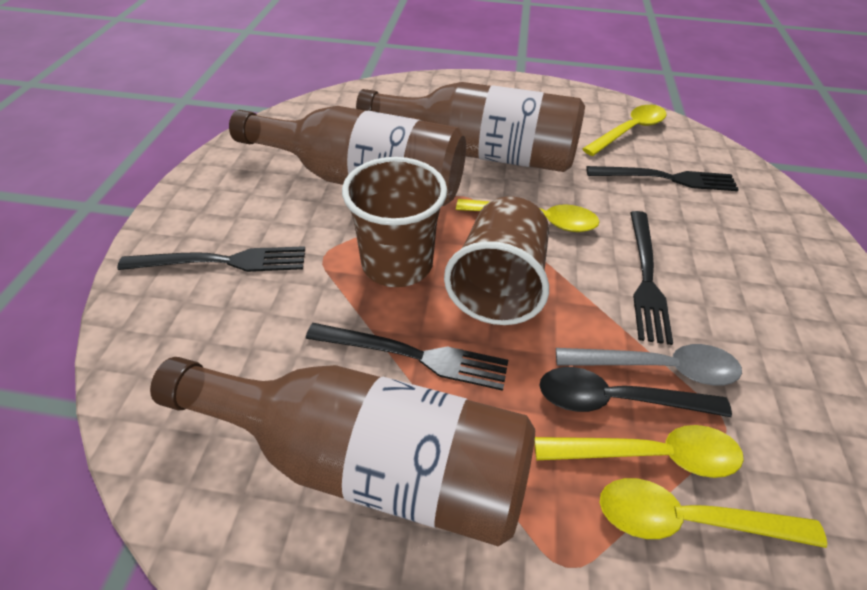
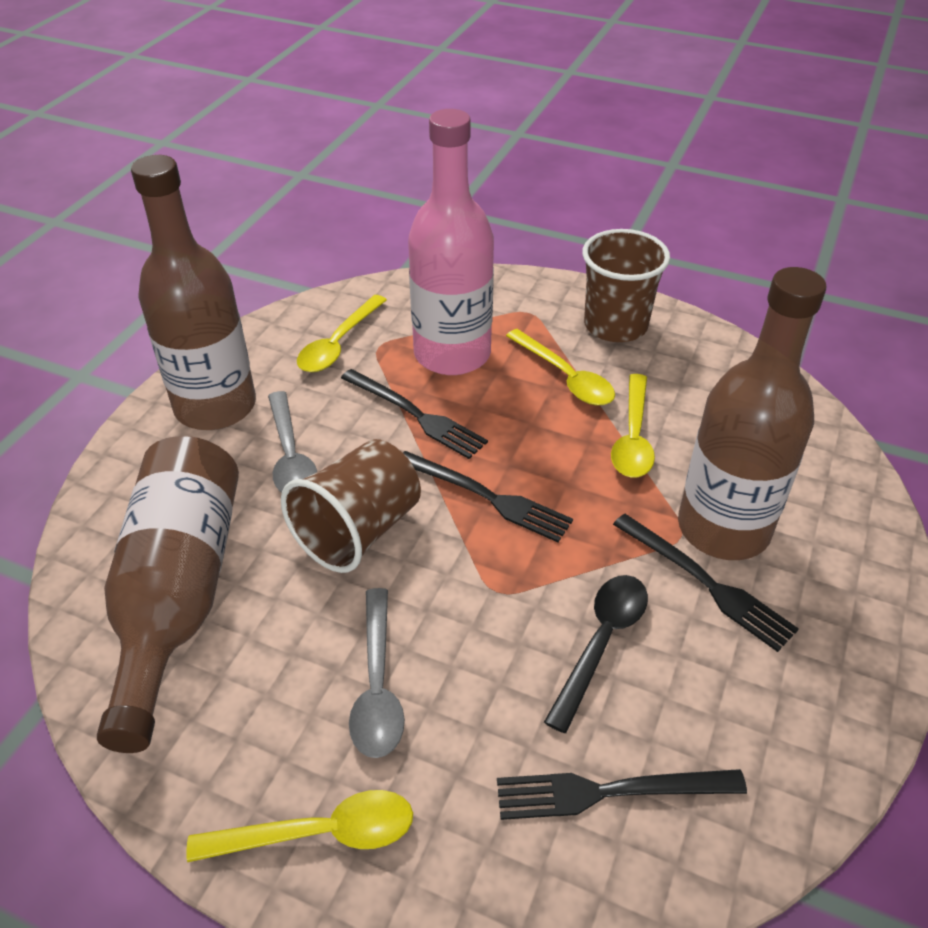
grey spoon: [556,344,742,386] = 1 -> [268,391,317,493] [349,588,405,758] = 2
pink bottle: none = 0 -> [408,109,494,375] = 1

